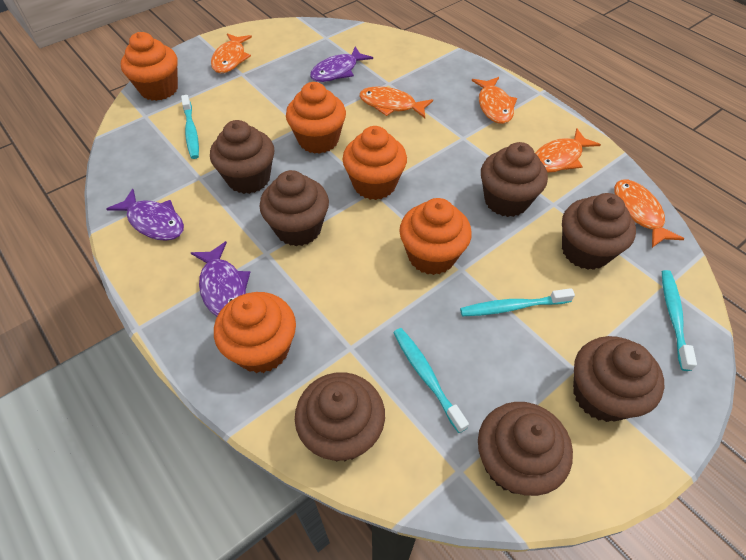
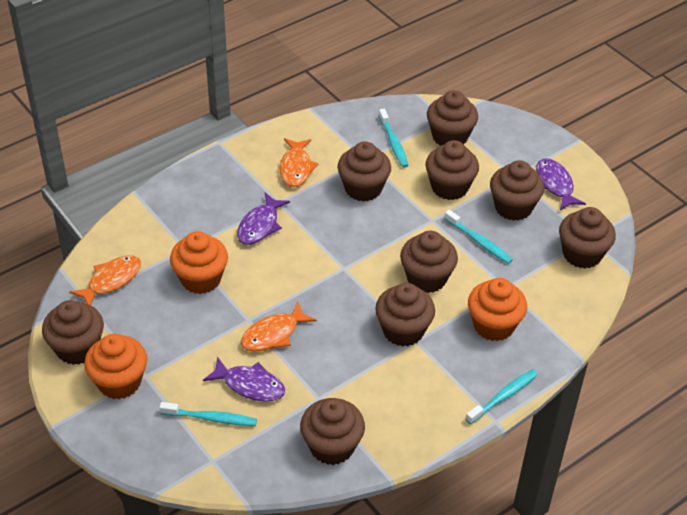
brown cupcake: [210,120,274,194] [259,170,329,246] [295,372,385,462] [478,402,573,496] [481,142,548,217] [562,193,636,270] [573,336,664,422] = 7 -> [42,300,104,365] [300,398,365,465] [338,141,391,202] [375,283,435,347] [400,231,458,293] [425,140,479,200] [427,90,478,146] [490,160,545,221] [559,207,616,268] = 9
orange cupcake: [121,32,178,101] [214,292,296,373] [286,82,346,154] [342,126,407,200] [399,198,472,275] = 5 -> [84,334,147,399] [170,231,228,294] [468,278,527,341] = 3
orange fish: [211,33,252,73] [359,87,433,118] [472,77,517,124] [535,129,601,173] [614,180,684,248] = 5 -> [69,255,141,305] [241,302,317,352] [280,138,318,187] = 3

